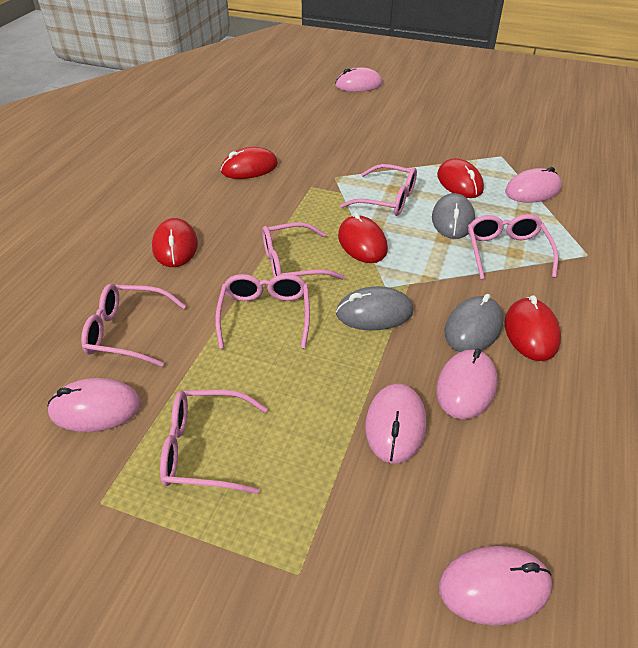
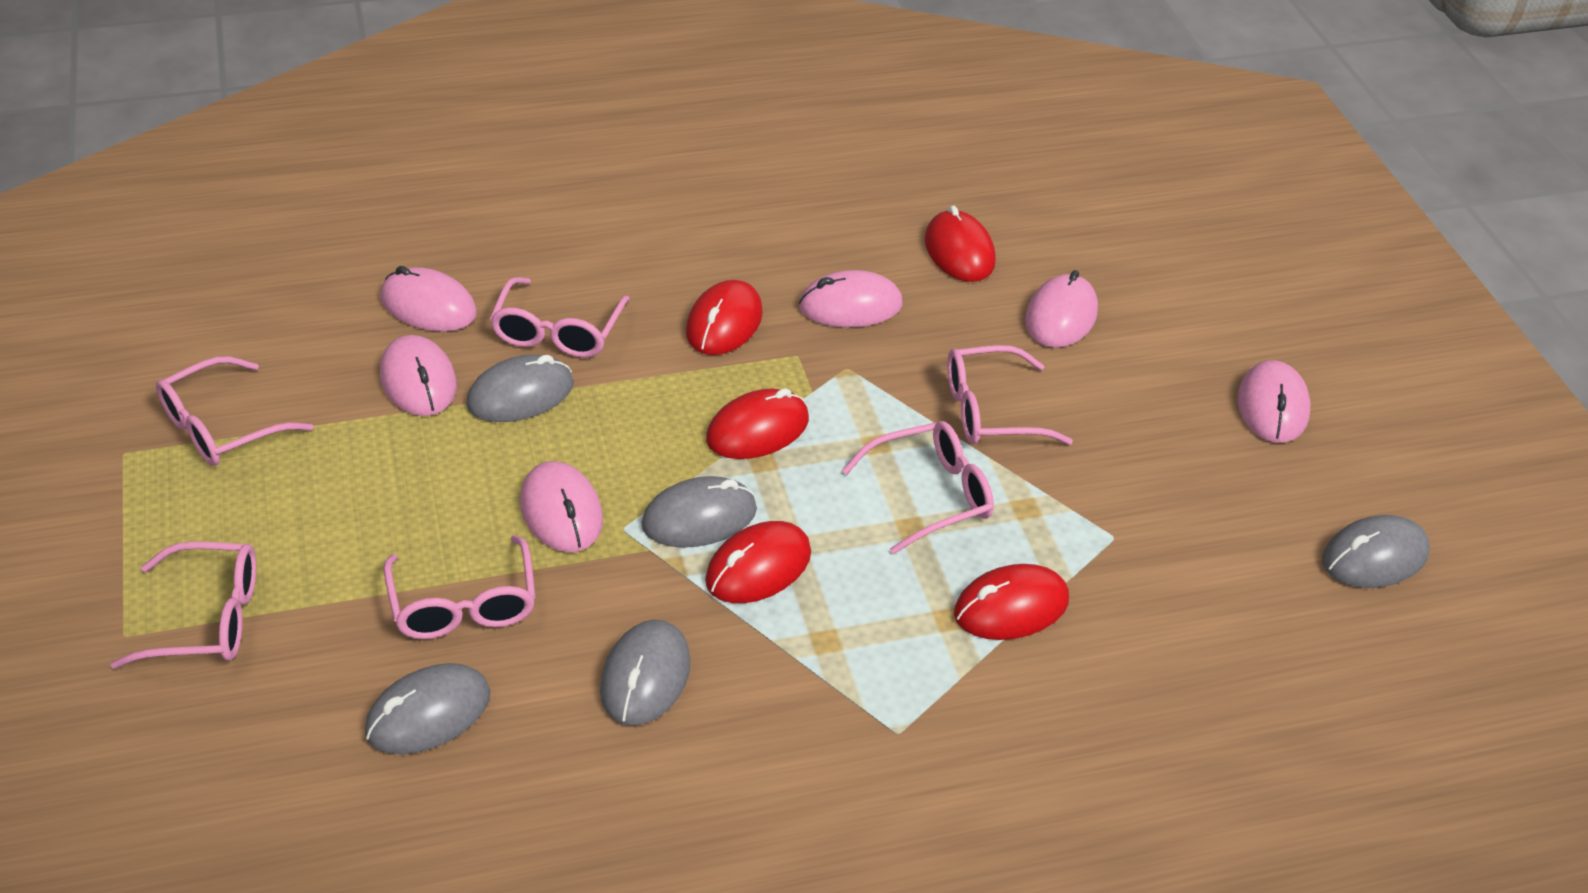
grey mouse: [336,286,413,330] [432,193,475,239] [445,294,503,352] = 3 -> [365,663,490,754] [466,355,574,422] [600,620,691,726] [641,476,757,547] [1322,515,1430,588] = 5

